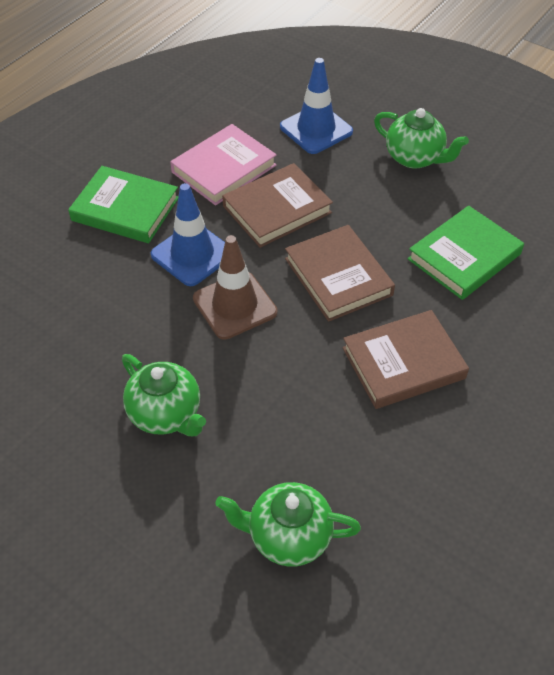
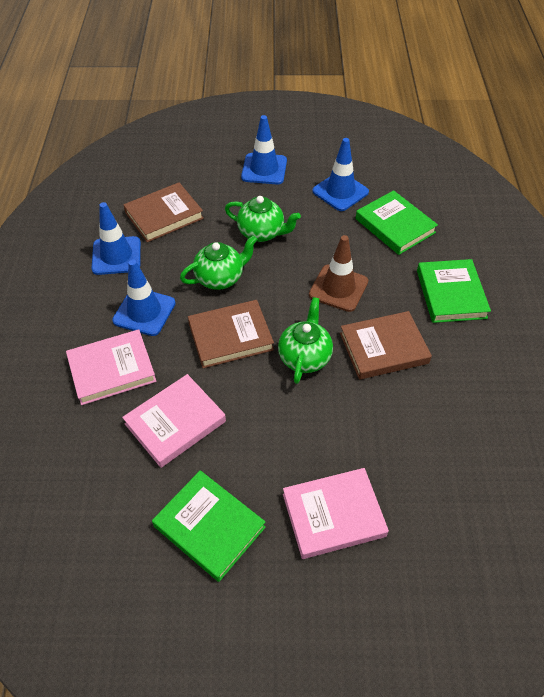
blue traffic cone: [151,183,225,286] [280,58,353,154] = 2 -> [91,202,141,275] [112,259,176,336] [241,115,287,184] [312,138,369,211] = 4
green book: [68,166,178,243] [407,206,524,300] = 2 -> [152,470,266,582] [356,190,438,255] [417,259,491,323] = 3
pink book: [170,124,277,206] = 1 -> [66,329,156,405] [122,374,226,468] [283,468,389,559] = 3

